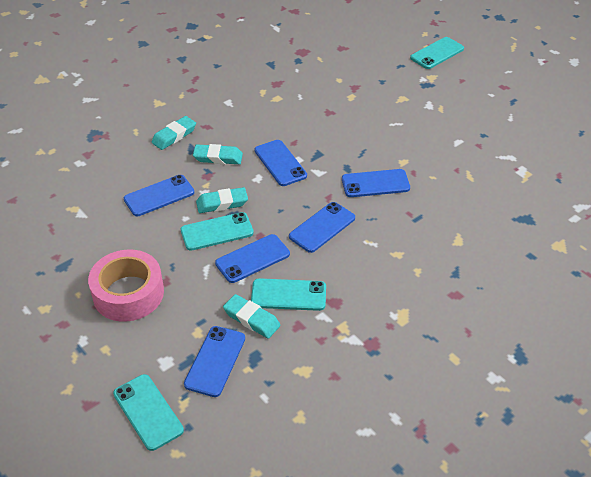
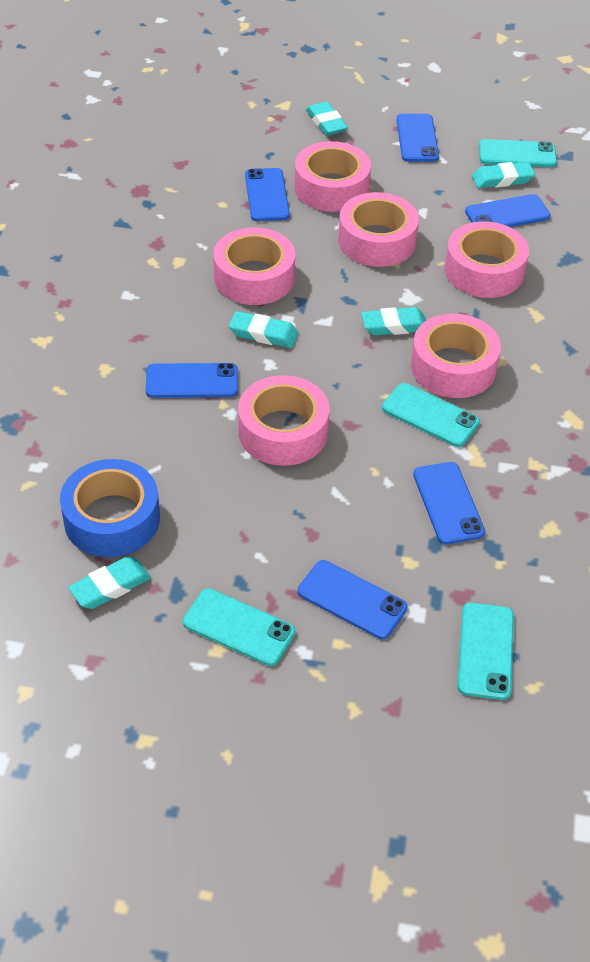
blue tape: none = 0 -> [60,459,160,557] = 1
pink tape: [88,249,164,322] = 1 -> [213,227,295,305] [238,375,330,466] [294,141,371,212] [338,192,419,267] [411,314,501,398] [445,221,529,298] = 6
turquoise eraser: [151,116,196,150] [193,144,243,164] [196,187,248,213] [223,294,281,339] = 4 -> [68,556,151,609] [229,311,298,348] [306,102,348,136] [361,307,426,335] [472,162,535,188] = 5

